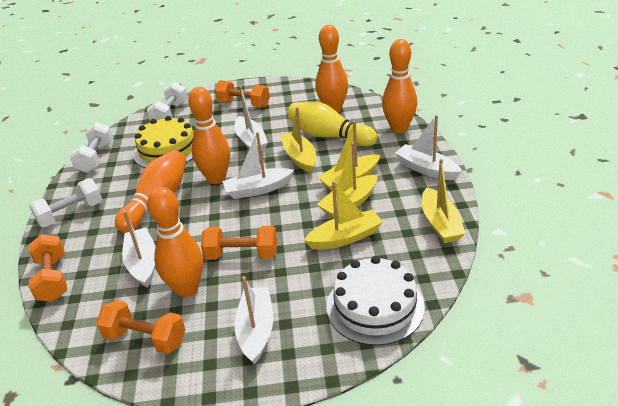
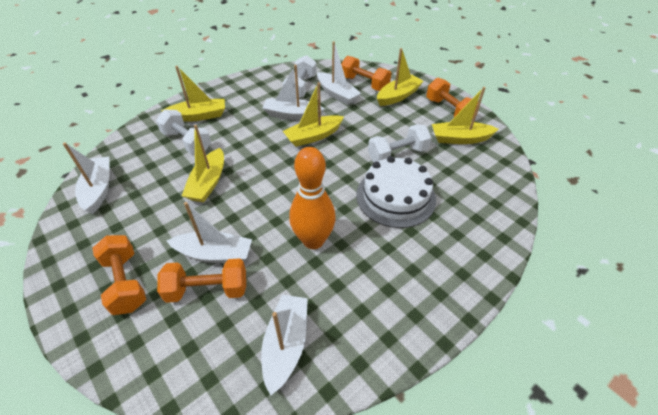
orange bowling pin: [115,150,186,233] [147,187,203,297] [188,87,230,184] [315,25,348,113] [382,39,418,133] = 5 -> [289,147,336,249] = 1
yellow bowling pin: [287,101,377,146] = 1 -> none = 0
yellow cake: [133,116,194,168] = 1 -> none = 0

